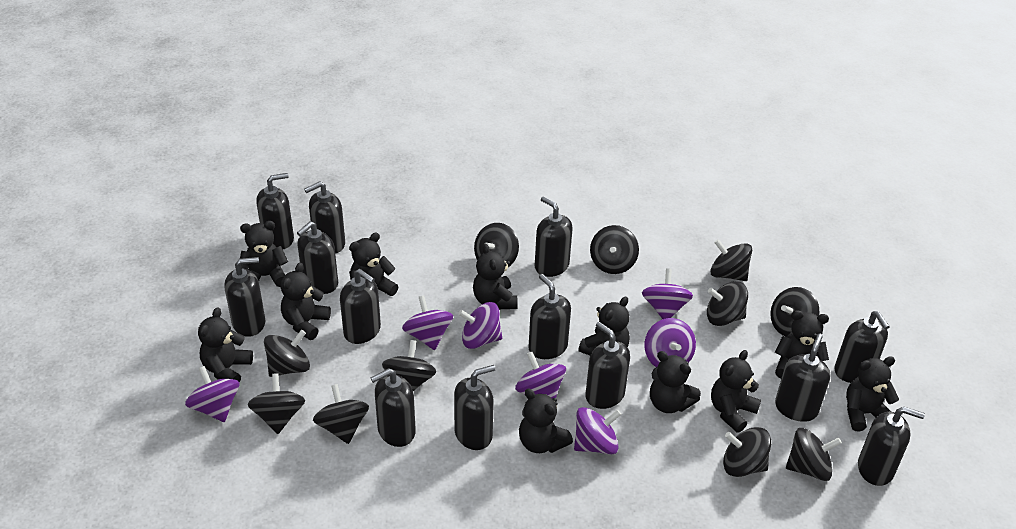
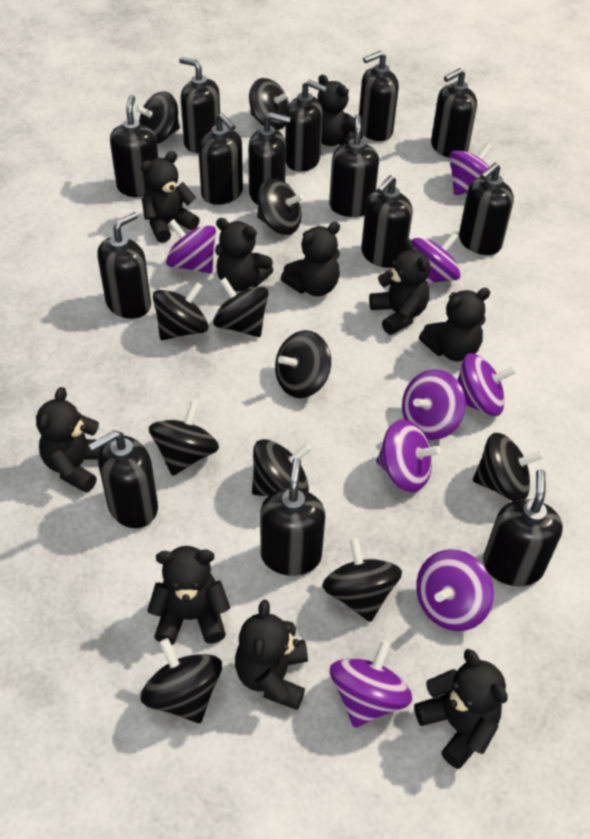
black soap dispenser: [224,257,265,337] [256,173,294,249] [297,221,338,294] [304,181,345,254] [340,269,381,344] [371,368,416,447] [454,365,496,450] [528,274,571,359] [535,196,573,277] [585,322,630,409] [775,334,831,422] [834,311,890,383] [858,407,925,486] = 13 -> [89,430,158,528] [97,212,151,319] [110,95,158,197] [179,57,220,153] [198,113,243,205] [248,112,291,205] [260,458,325,576] [285,80,327,172] [329,115,379,217] [359,51,399,141] [361,175,413,268] [431,68,477,158] [459,163,514,255] [483,469,563,586] = 14
black teddy bear: [198,307,253,383] [240,221,288,287] [281,263,331,340] [349,233,398,296] [473,243,518,309] [519,388,573,453] [578,296,630,355] [650,351,701,413] [711,350,761,433] [775,310,829,378] [846,356,899,432] = 11 -> [36,387,100,493] [140,151,200,243] [147,546,230,645] [215,218,273,291] [235,600,308,710] [281,222,340,296] [318,75,363,146] [369,238,430,335] [414,649,508,769] [419,288,490,361] = 10
purple spinning top: [185,366,239,422] [402,295,453,350] [458,302,502,349] [515,352,566,399] [574,407,621,454] [642,268,693,319] [645,318,696,367] = 7 -> [166,219,216,273] [330,640,412,728] [376,419,441,492] [402,369,466,440] [412,232,460,284] [416,549,494,631] [449,143,492,195] [458,353,517,416] = 8

